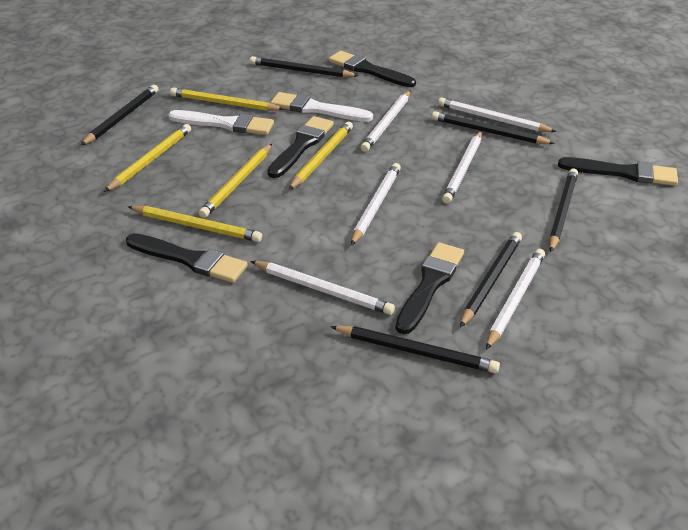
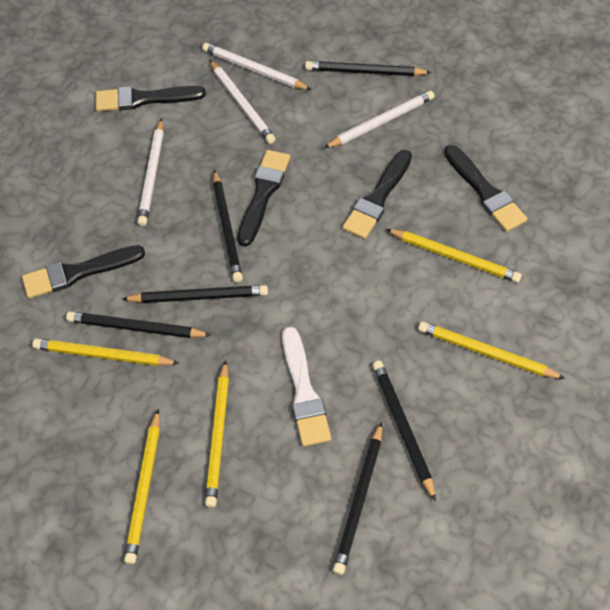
white brush: [168,110,274,135] [270,92,373,122] = 2 -> [282,327,331,447] = 1
white pencil: [250,261,395,315] [351,163,401,246] [361,90,411,152] [438,97,557,132] [442,131,482,204] [486,249,545,350] = 6 -> [137,118,164,226] [202,43,312,90] [210,60,276,144] [324,91,435,148] = 4

